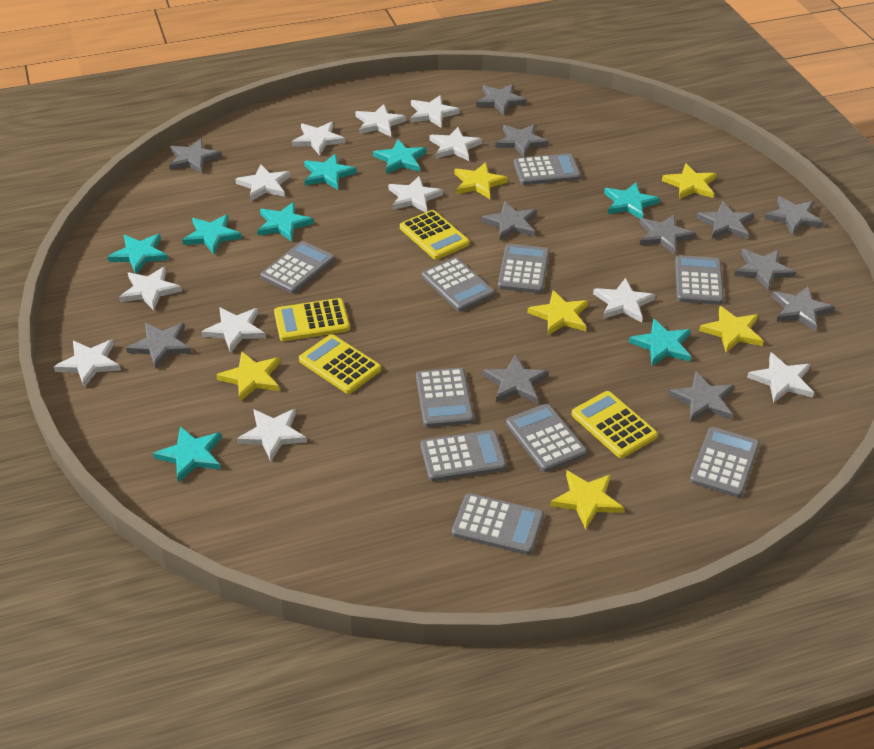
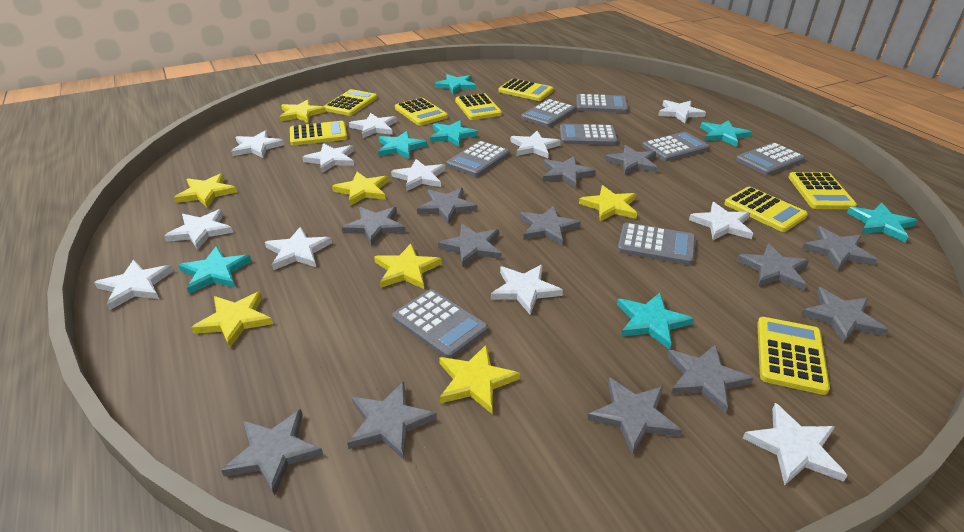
grey calculator: [261,241,335,294] [416,368,474,427] [420,430,507,481] [422,257,495,311] [452,493,544,555] [498,244,549,293] [506,404,587,472] [513,153,581,185] [675,255,724,305] [690,427,760,498] = 10 -> [392,289,488,359] [446,141,510,177] [521,99,576,127] [560,124,618,145] [576,94,628,113] [617,223,696,265] [642,132,710,161] [736,142,805,175] = 8
grey star: [126,323,192,369] [169,139,222,174] [476,84,527,116] [481,201,537,240] [483,355,549,403] [495,124,549,157] [639,214,696,254] [668,372,734,423] [696,201,754,239] [734,249,796,290] [764,196,824,236] [772,286,835,331] = 12 -> [221,409,323,496] [342,207,406,246] [347,381,437,460] [417,188,477,224] [438,224,502,268] [520,205,581,246] [543,156,596,188] [588,378,682,455] [605,145,658,175] [667,344,753,413] [737,244,809,290] [801,287,888,343] [802,226,878,270] = 13
turquoise star: [108,234,168,274] [153,426,222,483] [182,214,242,254] [257,202,314,242] [304,154,357,190] [373,139,427,174] [604,182,660,219] [629,318,691,366] = 8 -> [178,246,251,294] [378,131,427,159] [430,120,478,147] [434,74,476,94] [617,293,694,350] [700,120,752,147] [847,203,918,243] = 7
yellow calculator: [274,298,350,341] [299,334,381,394] [400,210,469,260] [572,391,658,458] = 4 -> [290,121,348,145] [323,89,377,116] [395,98,448,126] [455,93,502,120] [498,79,553,101] [724,187,808,232] [757,317,830,395] [788,172,857,209] = 8
yellow star: [216,352,280,401] [454,162,508,199] [528,290,588,335] [550,471,624,530] [662,163,717,199] [699,306,763,353] = 6 -> [174,173,237,208] [191,291,273,348] [279,99,326,123] [332,172,389,206] [374,243,442,289] [439,344,520,414] [579,185,637,222] = 7

